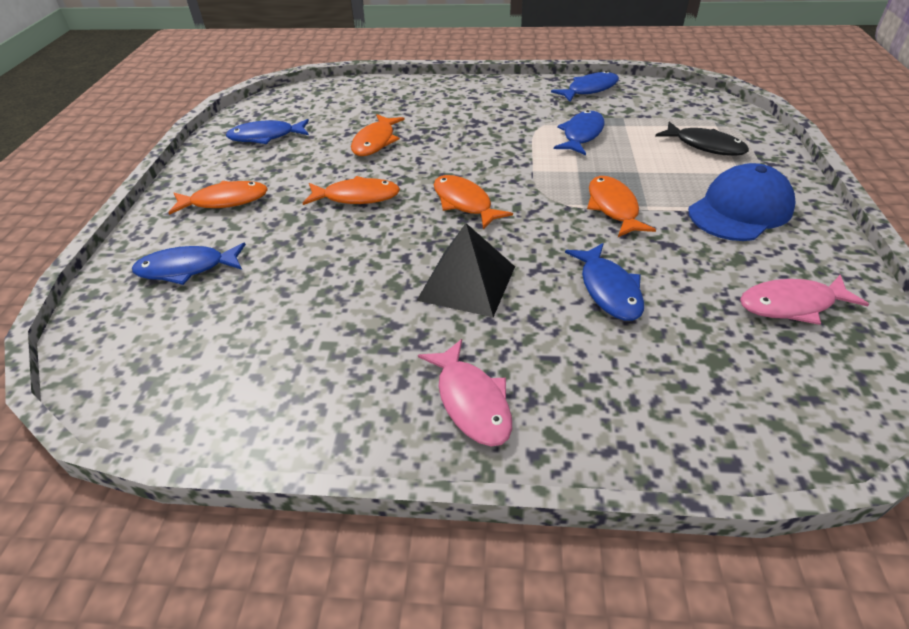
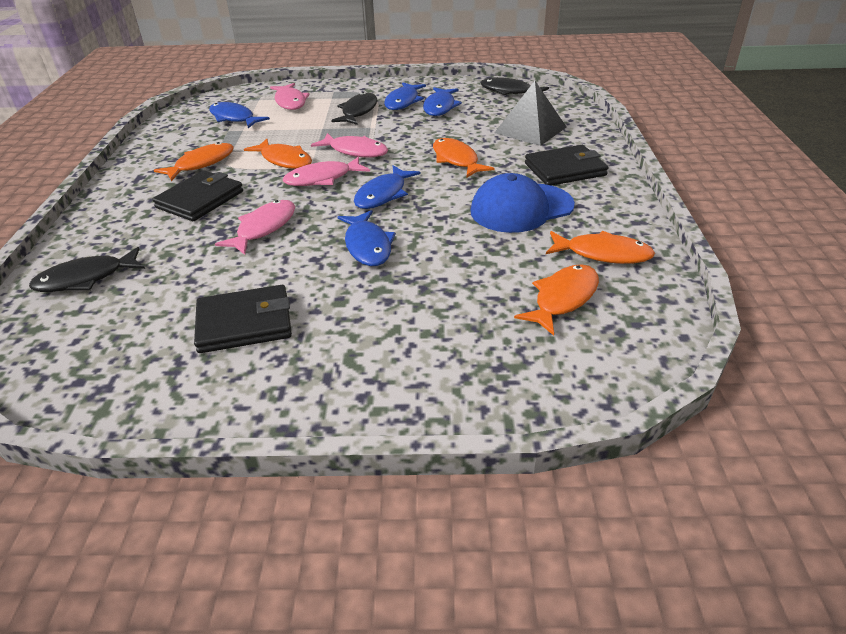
black fish: [655,122,749,156] = 1 -> [29,247,145,292] [331,92,377,125] [480,77,549,95] = 3
black wallet: none = 0 -> [152,170,243,221] [194,285,292,353] [525,145,609,186] = 3
pink fish: [418,339,512,446] [740,275,869,325] = 2 -> [215,200,295,255] [270,83,310,110] [283,157,370,186] [311,133,388,158] = 4

